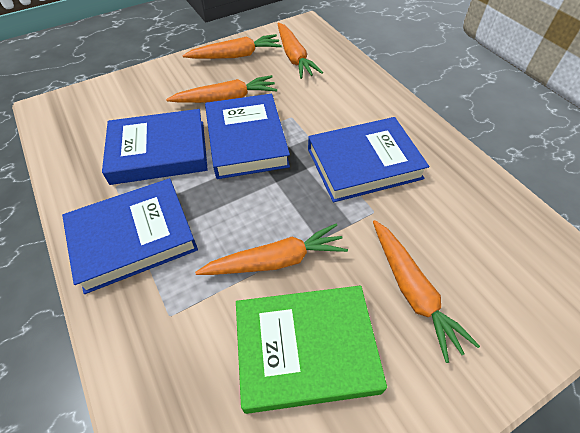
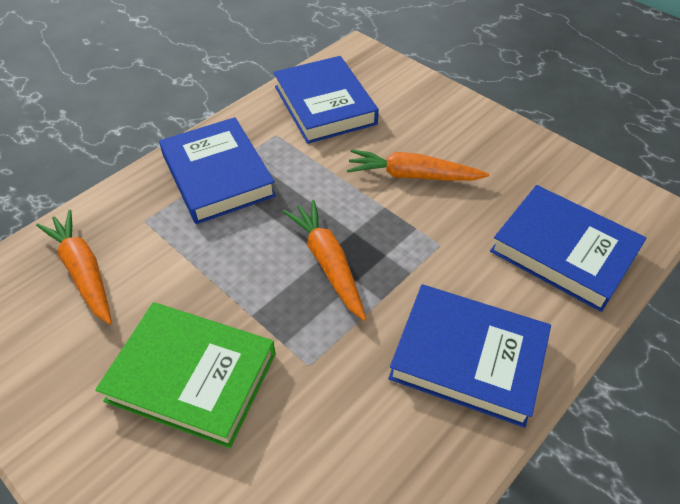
orange carrot: [166,75,277,103] [182,34,282,59] [195,224,348,275] [278,23,323,79] [373,220,480,363] = 5 -> [36,210,112,324] [283,200,366,321] [347,149,489,181] = 3

